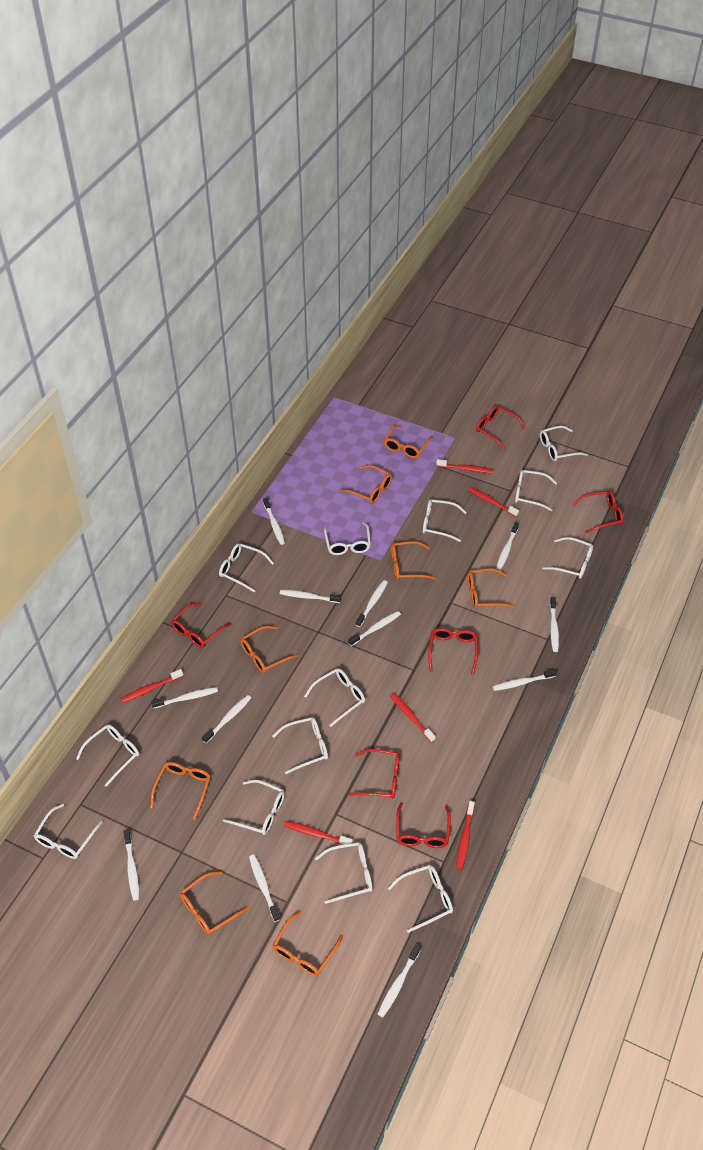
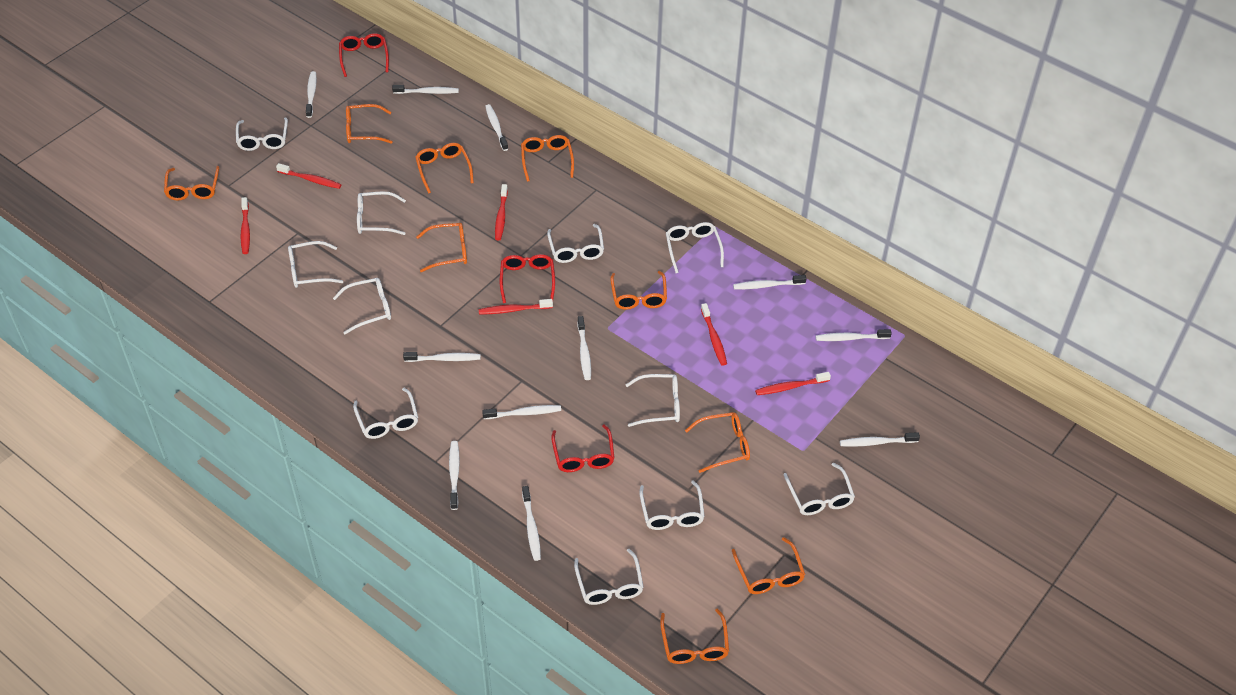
orange glasses: [150,762,211,820] [180,871,249,935] [240,626,299,673] [272,911,343,976] [340,465,392,504] [384,425,433,458] [391,541,436,580] [468,568,515,609] = 8 -> [164,166,219,200] [346,104,393,144] [415,143,474,194] [416,223,467,272] [521,135,574,182] [610,271,667,310] [660,608,729,664] [685,412,750,473] [732,537,805,594] = 9
red glasses: [171,602,231,648] [349,749,400,798] [396,802,451,848] [428,628,478,675] [476,406,526,449] [572,491,624,533] = 6 -> [339,33,389,77] [500,254,555,303] [551,424,615,472] = 3
white glasses: [33,804,103,859] [76,724,139,787] [219,543,274,592] [223,780,285,835] [272,717,328,774] [304,668,365,727] [315,842,372,904] [324,522,371,555] [388,865,453,933] [423,499,467,542] [515,470,557,511] [540,426,588,461] [542,537,594,579] = 13 -> [236,117,288,151] [288,241,343,288] [333,278,391,334] [353,388,418,439] [357,191,406,235] [547,224,604,263] [574,549,644,605] [626,374,680,427] [639,480,705,530] [666,222,724,273] [783,463,855,515] = 11
white toothbrush: [123,830,139,901] [151,687,218,709] [202,695,251,743] [249,854,280,922] [263,498,285,545] [280,590,341,603] [348,611,401,646] [356,580,388,627] [378,945,421,1017] [493,669,557,691] [496,522,519,570] [550,597,559,652] = 12 -> [306,71,317,118] [392,85,459,94] [403,352,480,362] [449,441,460,510] [482,405,561,419] [485,104,508,151] [522,486,541,561] [577,316,591,380] [733,275,807,289] [816,329,892,341] [840,432,920,447] = 11

